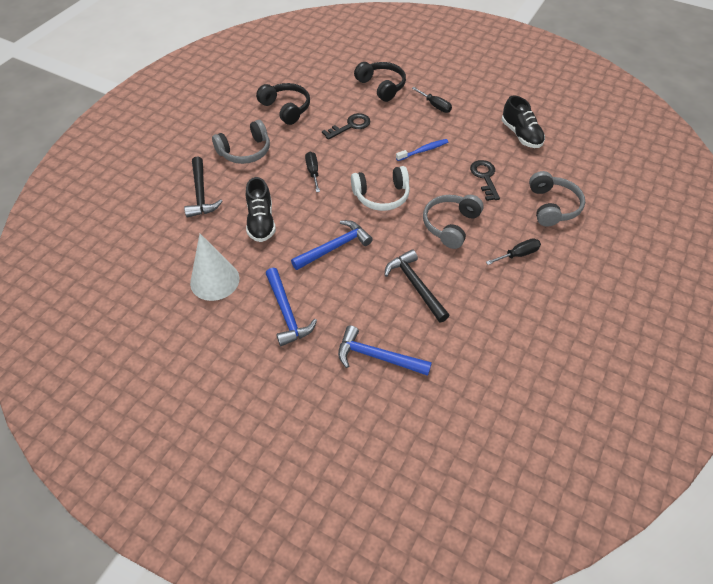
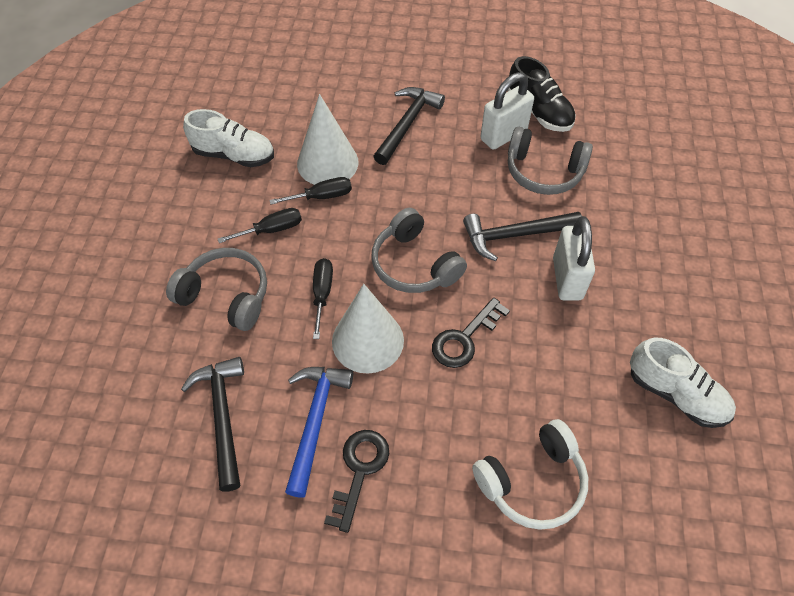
black hammer: [184,157,223,218] [384,249,450,322] = 2 -> [181,357,244,491] [373,87,445,165] [463,212,582,261] = 3
black headphones: [256,83,310,125] [354,62,406,102] = 2 -> none = 0
black shoe: [246,177,276,242] [502,95,545,148] = 2 -> [508,56,576,132] = 1
blue hammer: [266,268,317,346] [291,220,373,270] [338,325,432,376] = 3 -> [285,367,353,498] = 1
blue toothbrush: [396,139,448,161] = 1 -> none = 0
white cone: [190,234,239,301] = 1 -> [297,94,359,185] [332,284,404,374] = 2
white padlock: none = 0 -> [480,72,534,150] [553,216,595,301] = 2
white shoe: none = 0 -> [183,109,274,167] [630,337,736,428] = 2

